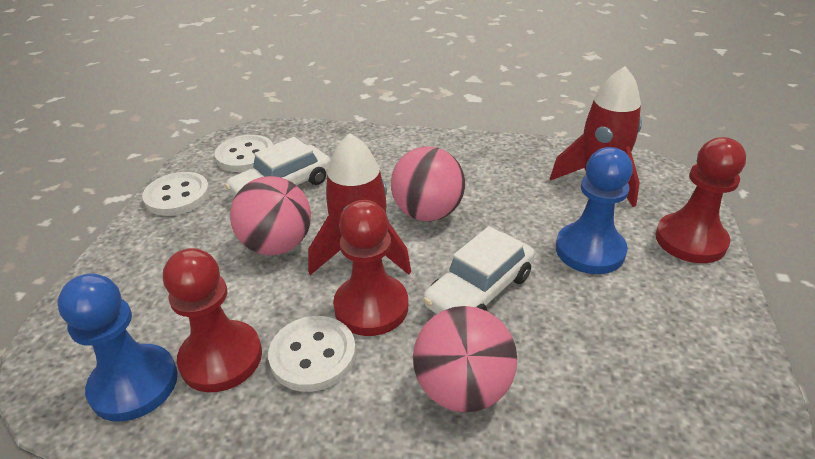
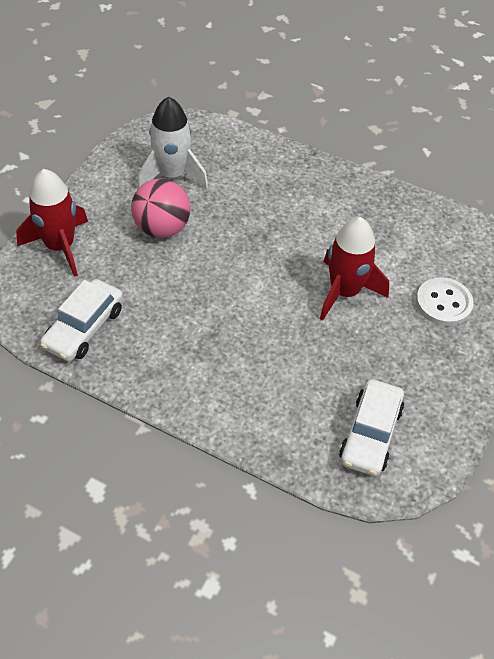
blue pawn: [58,273,178,422] [556,147,633,274] = 2 -> none = 0
pink ball: [230,176,311,255] [391,146,465,221] [413,306,517,413] = 3 -> [131,178,190,238] = 1
red pawn: [163,248,262,392] [333,200,408,336] [656,137,746,263] = 3 -> none = 0
white button: [142,172,210,216] [215,135,273,172] [268,316,356,392] = 3 -> [416,277,474,326] = 1
white rocket: none = 0 -> [137,96,208,190] = 1

